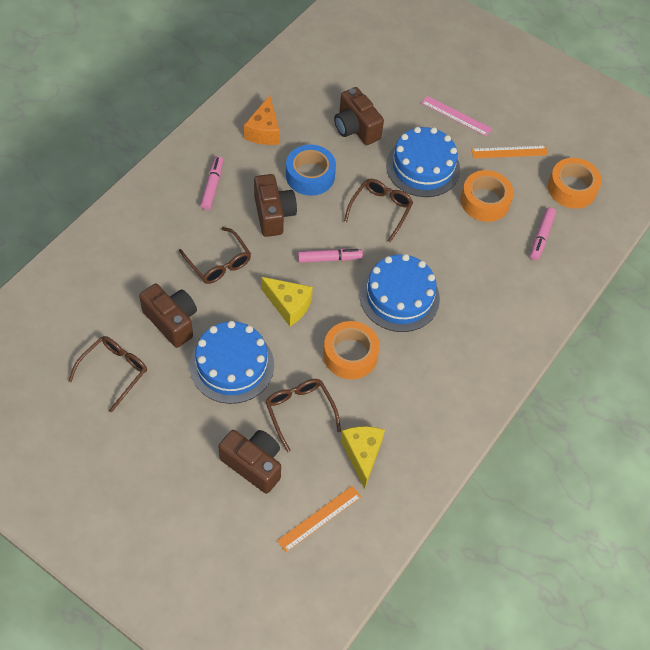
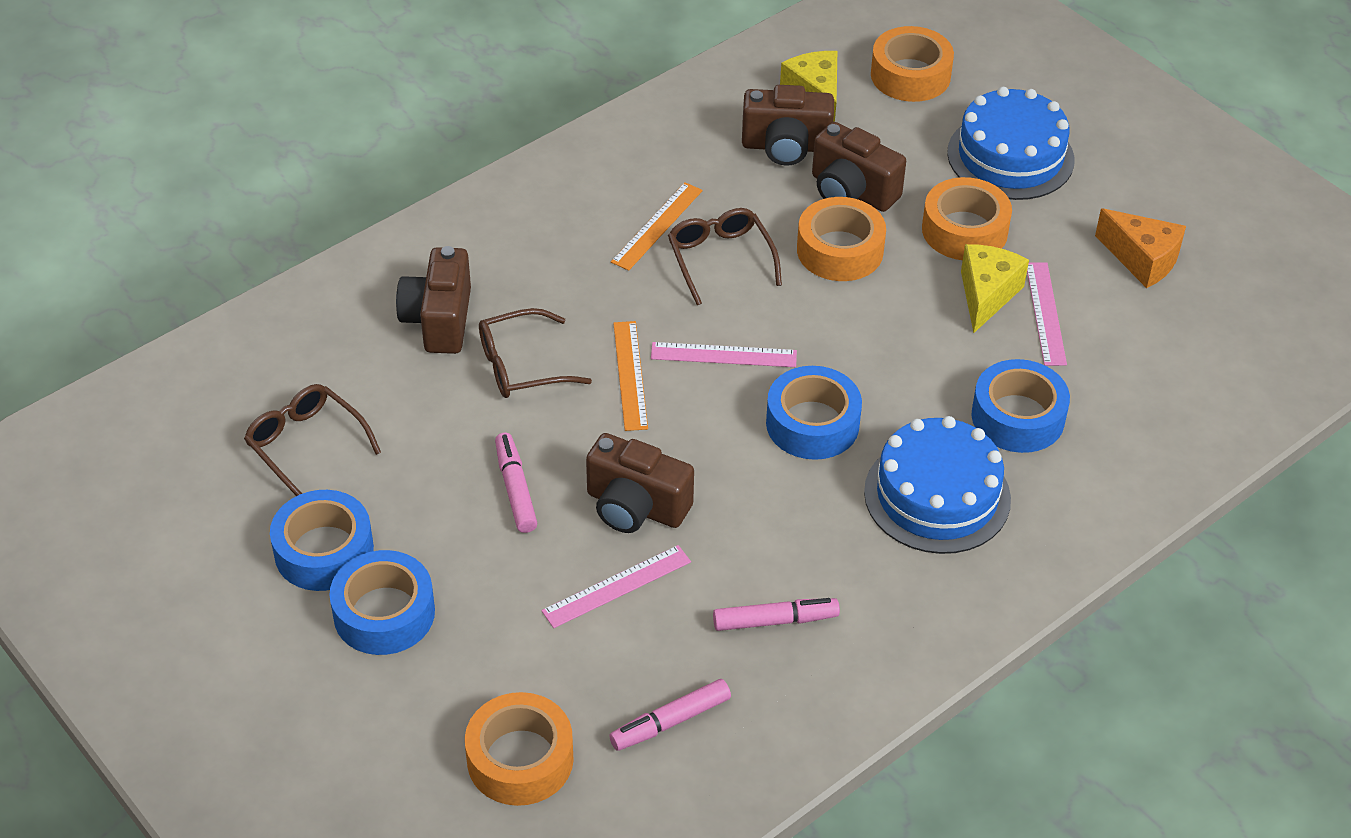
blue cake: [190,321,274,404] [360,254,440,332] [386,127,460,197] = 3 -> [864,416,1011,554] [947,87,1074,200] = 2
blue tape: [286,145,336,196] = 1 -> [270,490,374,591] [329,550,435,655] [766,366,862,460] [972,359,1070,453] = 4
brown glasses: [68,336,147,413] [179,227,251,284] [265,379,341,452] [344,179,413,242] = 4 -> [244,384,381,496] [479,308,592,398] [668,208,782,305] = 3
orange tape: [323,321,380,379] [461,170,514,222] [548,158,602,208] = 3 -> [465,692,574,806] [797,197,886,281] [871,26,954,102] [922,177,1012,260] = 4
pink ruler: [421,96,492,136] = 1 -> [541,545,691,628] [651,342,797,367] [1027,262,1067,366] = 3

